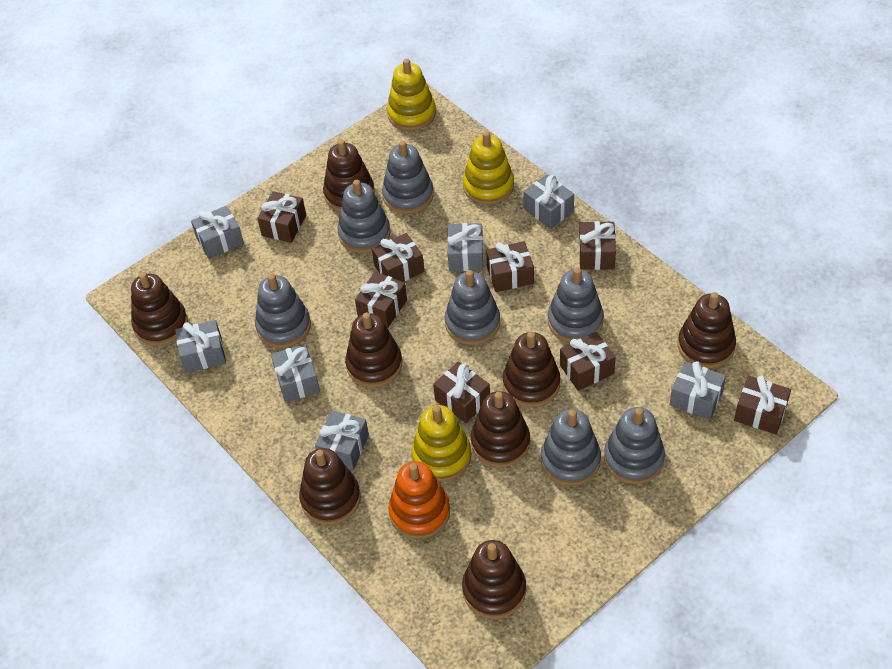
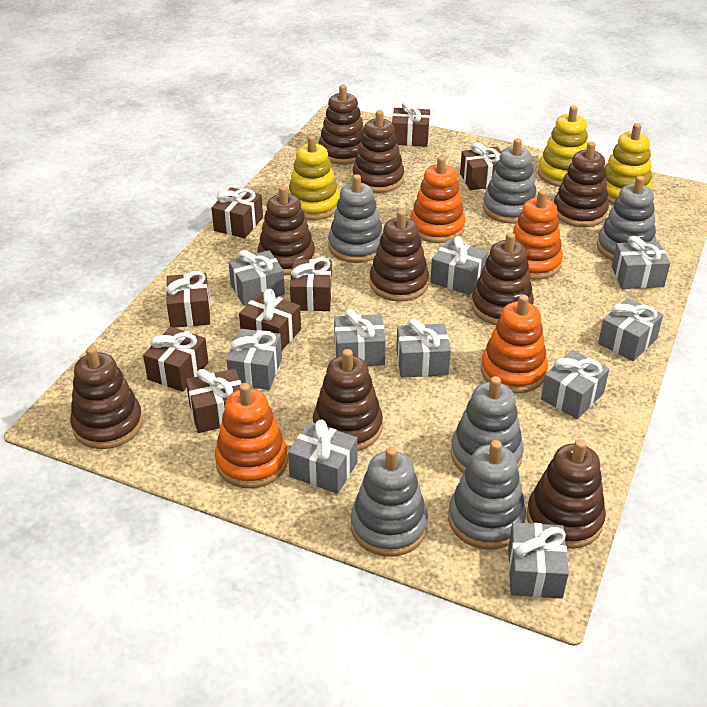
brown stacking toy: [131,272,188,346] [299,448,361,525] [323,139,375,212] [345,312,402,387] [462,540,526,619] [471,391,530,467] [503,332,560,407] [678,292,736,368] = 8 -> [70,346,143,449] [257,186,315,275] [313,349,383,451] [319,85,364,165] [353,110,404,193] [369,210,429,302] [471,232,534,325] [527,439,606,549] [554,142,609,227] = 9
grey gift: [175,320,226,373] [191,206,244,259] [271,344,320,402] [315,410,369,470] [447,223,484,271] [523,174,574,229] [669,361,726,420] = 7 -> [227,329,282,390] [228,250,285,306] [288,419,358,494] [334,309,386,366] [396,318,451,378] [430,236,488,295] [508,522,569,599] [541,350,609,419] [598,298,663,361] [612,236,670,289] = 10
grey stacking toy: [255,274,311,348] [337,180,390,253] [382,141,434,214] [445,270,500,345] [541,409,601,486] [548,268,604,342] [604,407,665,484] = 7 -> [328,174,383,263] [351,447,428,557] [448,440,526,550] [451,376,524,473] [483,138,537,224] [597,176,656,261] = 6
orange stacking toy: [388,461,450,539] = 1 -> [215,383,288,488] [410,156,465,243] [481,294,548,393] [512,190,563,280] = 4

